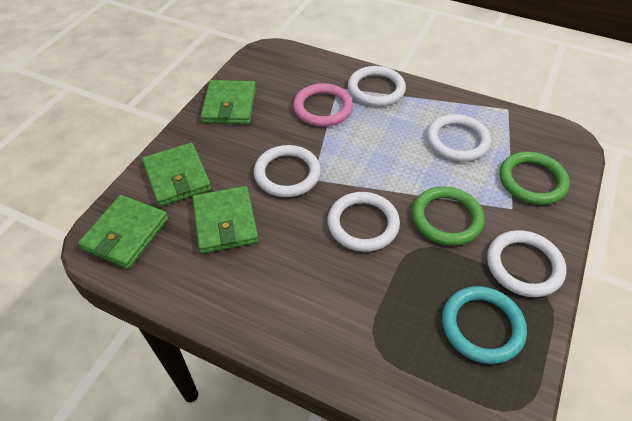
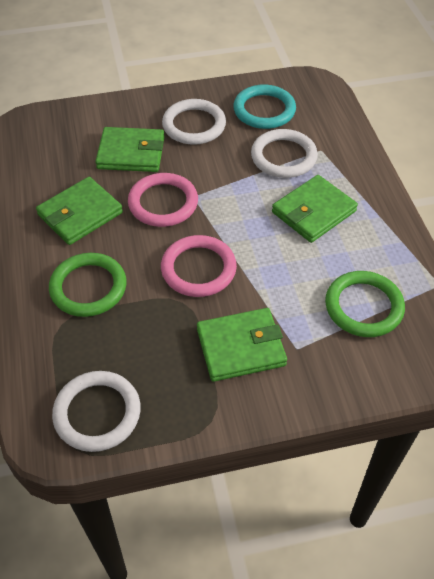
pink ring: [293,83,353,127] = 1 -> [128,173,198,227] [161,235,237,297] = 2
white ring: [254,145,321,197] [327,192,400,252] [348,66,406,107] [427,114,491,162] [487,230,566,297] = 5 -> [52,371,141,452] [162,99,226,145] [251,129,318,178] = 3

